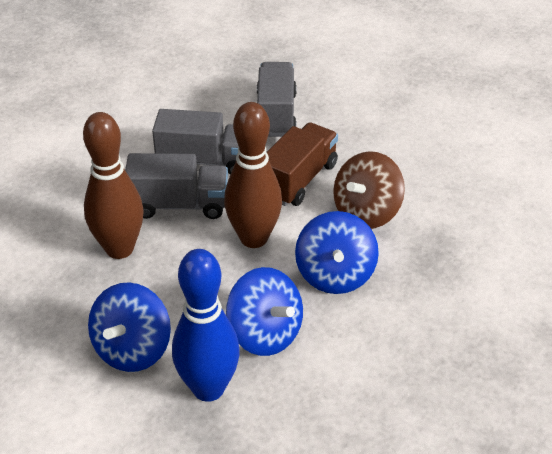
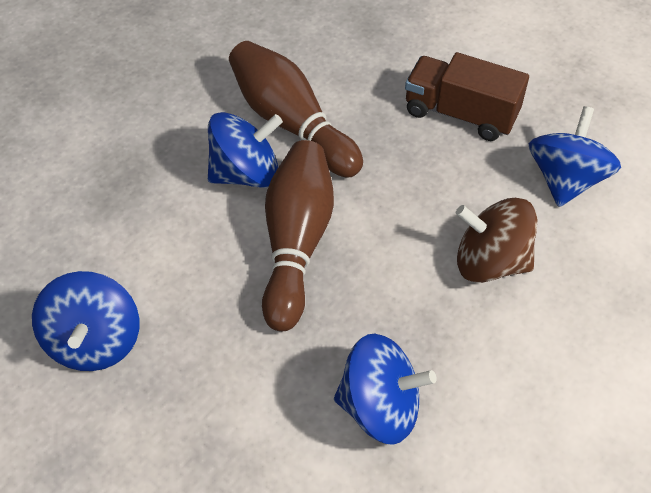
blue bowling pin: [172,249,240,402] = 1 -> none = 0
blue spinning top: [88,282,171,372] [226,267,303,356] [295,211,379,294] = 3 -> [32,271,139,371] [208,112,283,188] [334,334,437,445] [529,106,621,207] = 4
grey truck: [125,153,228,219] [152,109,239,175] [257,62,297,137] = 3 -> none = 0

